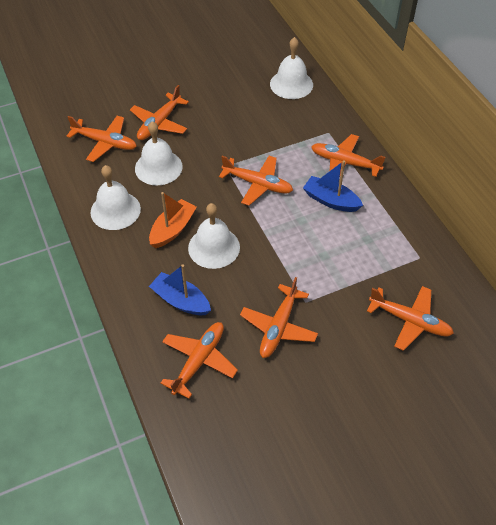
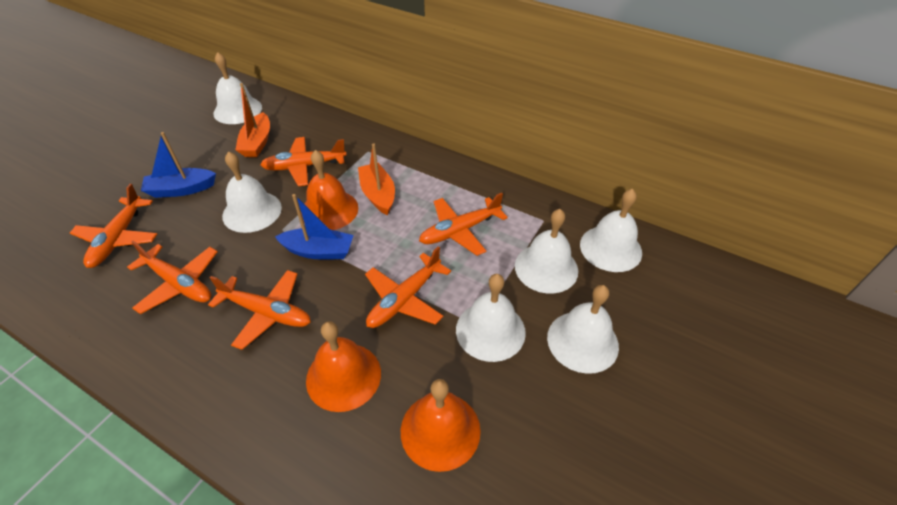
orange bell: none = 0 -> [301,150,358,230] [306,322,381,412] [401,379,481,472] = 3
orange boat: [149,192,197,248] = 1 -> [235,83,270,157] [358,143,395,215] = 2
orange plane: [67,116,137,162] [130,85,189,140] [160,322,238,399] [219,156,293,206] [240,277,318,358] [311,134,385,177] [367,286,454,351] = 7 -> [70,184,157,268] [127,241,218,314] [208,270,311,350] [260,137,347,186] [365,246,451,328] [419,193,508,256] = 6
white bell: [91,165,141,230] [135,121,183,185] [188,203,240,269] [270,37,313,99] = 4 -> [213,52,262,124] [222,151,282,233] [456,274,526,362] [515,209,578,294] [547,285,619,374] [580,189,642,272] = 6

